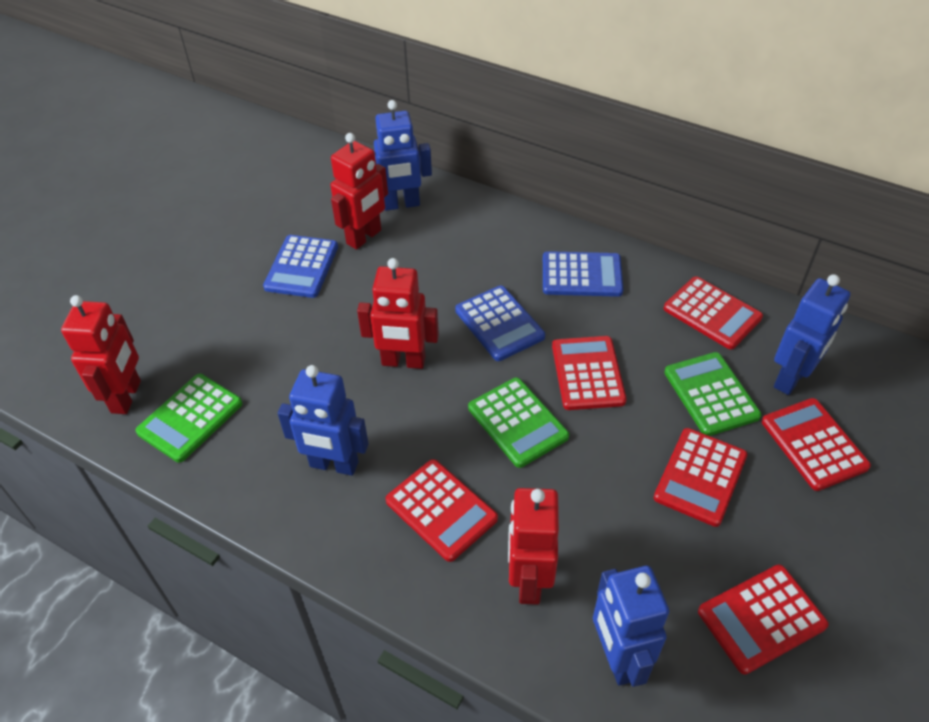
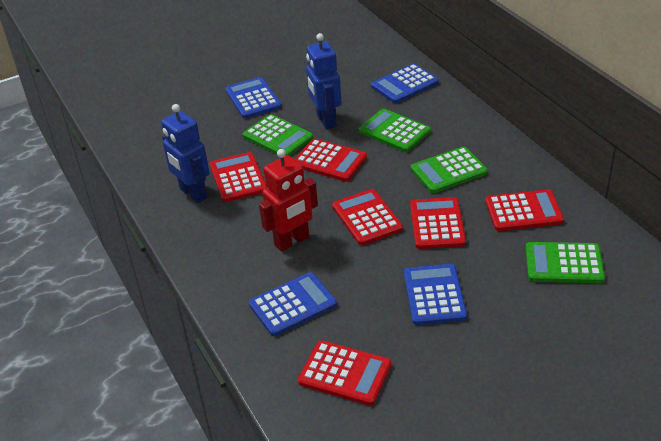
blue calculator: [263,235,338,298] [455,286,545,361] [543,251,623,297] = 3 -> [225,77,281,119] [249,272,337,336] [371,63,439,103] [404,264,467,325] = 4
blue robot: [278,365,369,476] [374,100,432,211] [593,566,669,687] [774,274,851,395] = 4 -> [161,104,209,203] [306,33,342,129] = 2
green calculator: [135,374,243,463] [468,377,569,468] [664,352,761,436] = 3 -> [243,114,313,156] [359,109,431,152] [411,147,488,193] [526,242,605,283] = 4
red robot: [61,295,141,414] [330,133,388,250] [357,258,439,369] [508,488,559,605] = 4 -> [259,149,318,252] = 1

